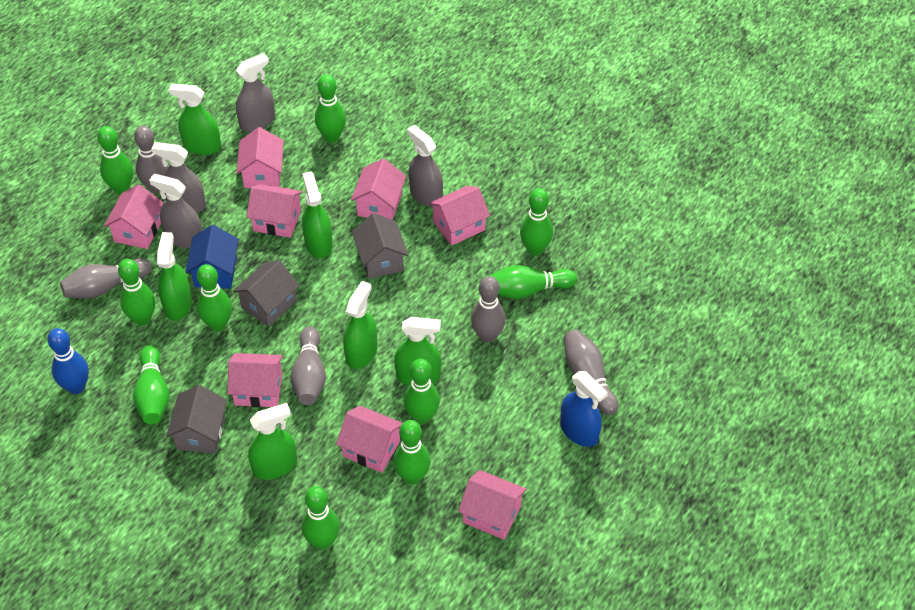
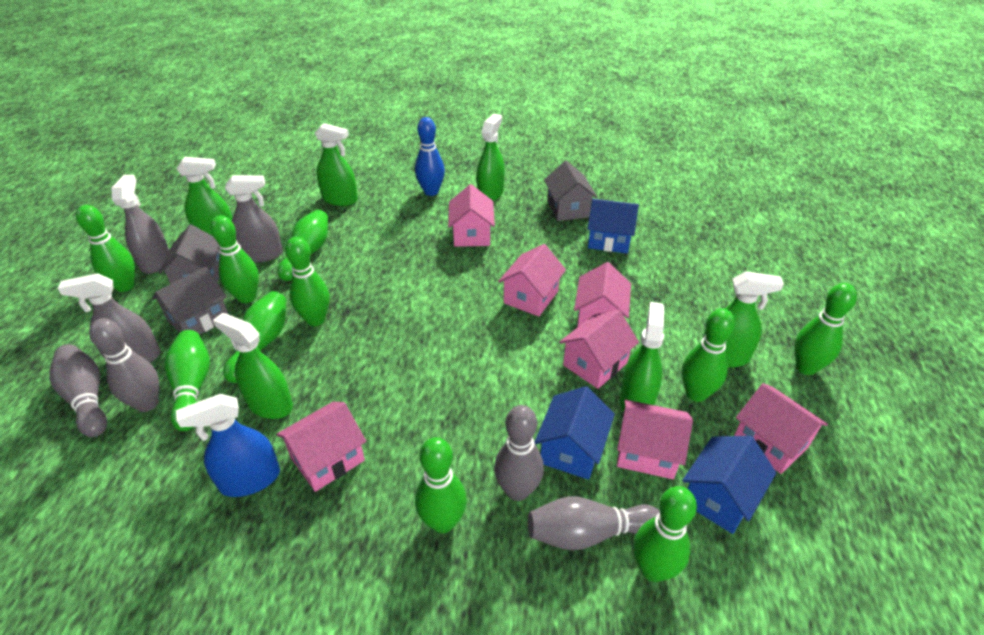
blue house: [185,225,239,289] = 1 -> [534,386,615,480] [587,199,639,254] [682,436,776,534] = 3
grey bowling pin: [60,258,152,299] [134,126,169,193] [290,327,326,405] [471,276,506,343] [564,330,618,415] = 5 -> [49,344,107,437] [89,318,159,412] [494,405,544,501] [528,496,660,550] = 4
grey spray bottle: [149,174,202,249] [151,142,206,213] [236,53,275,132] [407,125,443,207] = 4 -> [58,273,161,363] [112,175,169,274] [225,175,283,263] = 3
pink house: [104,184,164,249] [228,353,283,407] [237,127,284,188] [246,184,303,238] [336,406,403,473] [351,158,406,220] [429,186,490,246] [458,470,527,540] = 8 -> [276,402,366,492] [448,184,495,247] [498,244,566,316] [559,310,639,389] [574,262,631,327] [617,400,693,479] [734,383,828,474] = 7

